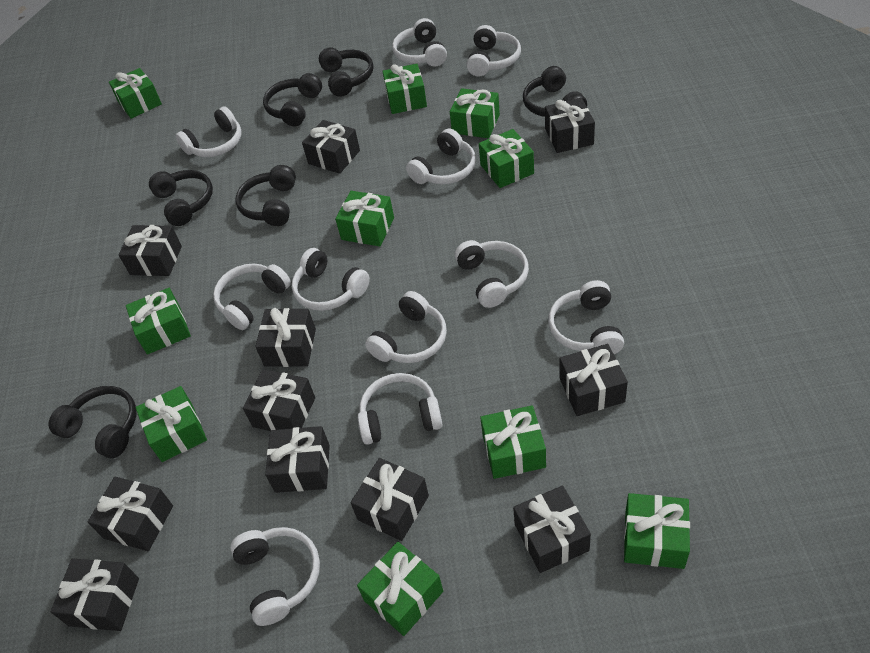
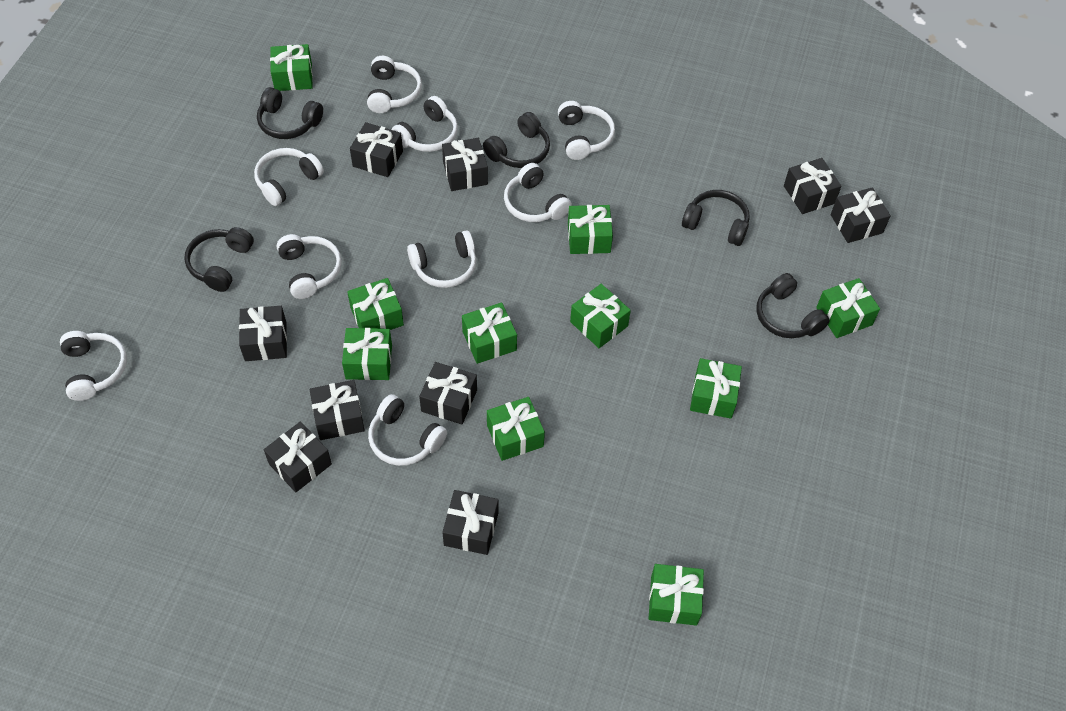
black gift: [51,558,139,631] [88,477,173,551] [118,225,182,276] [243,369,315,431] [255,308,316,367] [265,426,330,493] [302,120,360,174] [350,458,429,541] [513,486,591,573] [545,98,595,153] [559,344,628,416] = 11 -> [239,306,287,361] [264,422,332,492] [310,380,365,440] [350,122,403,177] [419,362,477,425] [442,138,488,191] [442,490,498,555] [784,158,841,214] [831,187,891,243] = 9
black headphones: [49,386,136,458] [149,170,213,226] [236,165,296,226] [263,73,322,126] [319,47,373,97] [523,66,587,117] = 6 -> [184,227,254,292] [257,87,323,139] [483,112,550,168] [682,190,750,246] [757,273,830,338] = 5
white headphones: [176,106,242,157] [213,264,291,330] [230,527,320,626] [292,248,370,311] [358,373,443,445] [365,291,447,363] [392,18,447,67] [406,129,476,184] [455,240,529,308] [466,25,521,77] [548,280,624,354] = 11 -> [60,331,127,401] [254,148,324,206] [277,234,342,299] [367,56,422,113] [368,394,447,466] [392,96,458,152] [407,230,476,288] [504,163,572,222] [558,101,615,160] = 9

